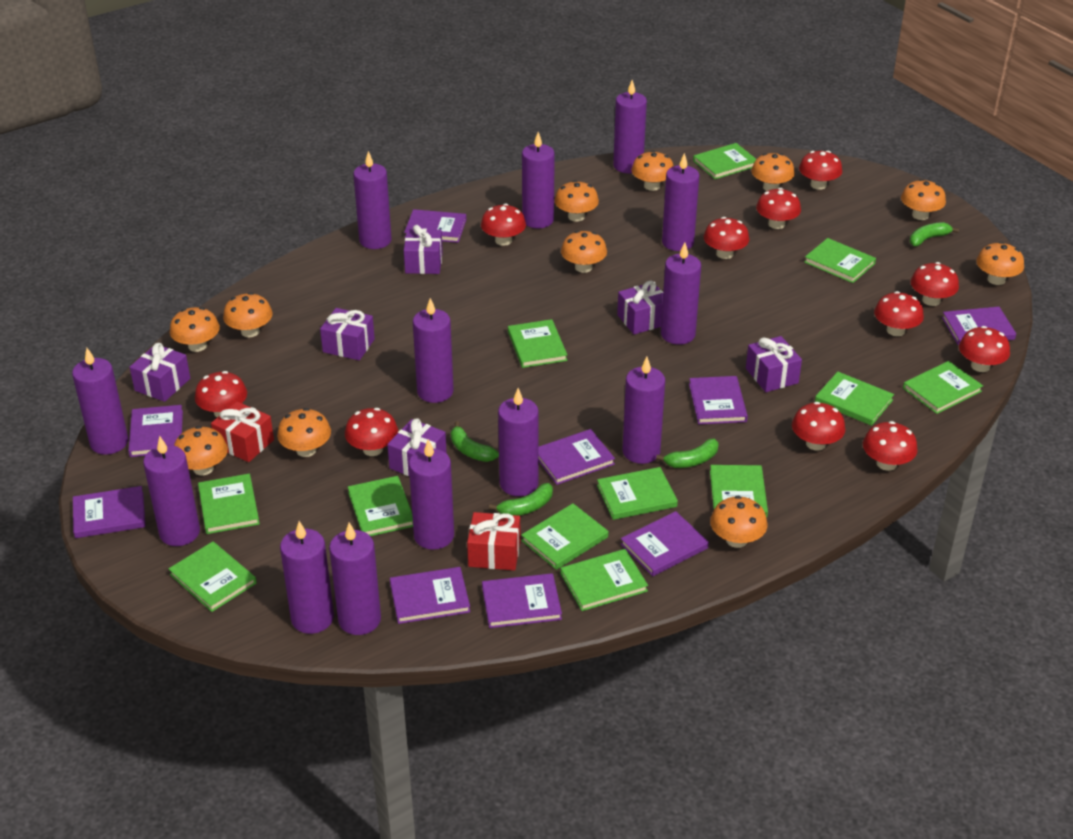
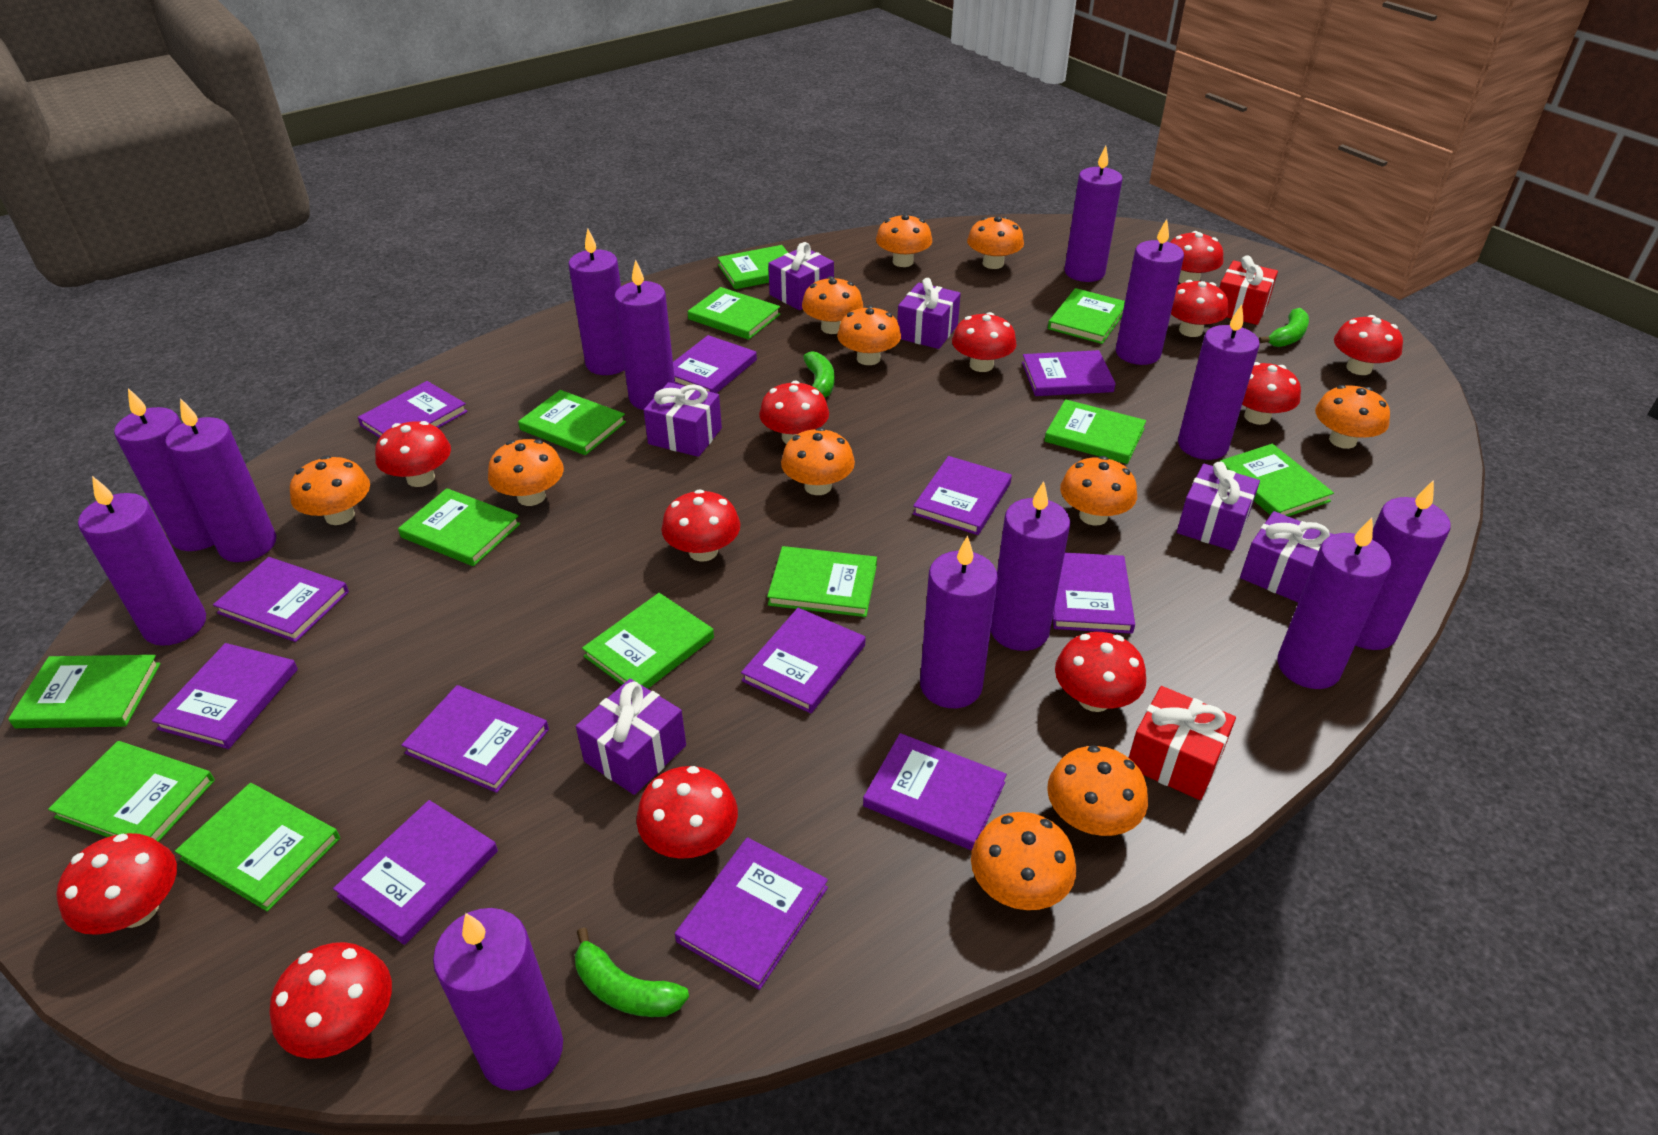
green banana: [451,421,499,462] [489,483,553,516] [656,439,719,468] [910,222,959,246] = 4 -> [575,927,689,1017] [803,351,834,398] [1259,308,1309,347] = 3
purple book: [73,486,146,538] [128,405,183,457] [390,567,470,624] [404,209,466,243] [482,573,562,628] [539,429,615,485] [621,511,709,576] [689,376,748,424] [942,307,1016,345] = 9 -> [152,643,298,749] [213,557,349,642] [333,800,498,945] [358,381,468,438] [401,685,549,793] [673,335,757,393] [675,837,828,990] [741,608,865,713] [863,733,1007,851] [913,456,1012,535] [1022,350,1116,396] [1053,553,1135,634] = 12
red mushroom: [195,371,247,417] [345,408,398,456] [481,204,526,246] [704,217,749,259] [756,188,801,229] [792,402,846,451] [799,151,842,190] [863,421,918,471] [874,291,924,336] [911,262,959,306] [959,326,1010,372] = 11 -> [56,833,177,935] [269,942,392,1059] [375,421,451,487] [636,766,738,859] [661,489,740,561] [759,381,829,444] [952,312,1017,372] [1055,632,1146,712] [1170,231,1223,283] [1171,280,1228,337] [1242,362,1301,425] [1334,315,1403,375] = 12

